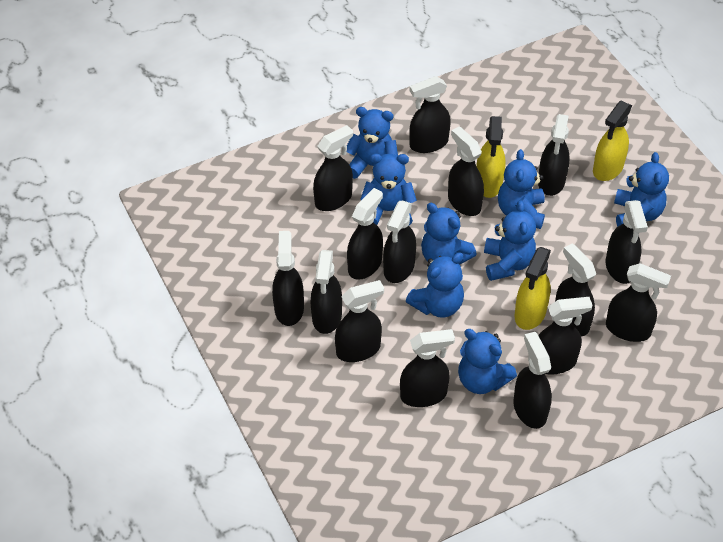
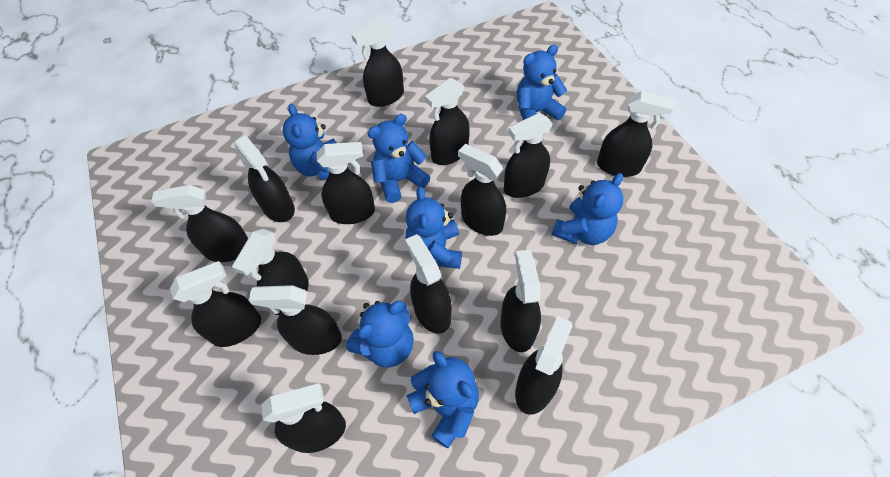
blue teddy bear: [347,107,398,179] [360,154,417,226] [406,253,464,318] [421,203,477,265] [458,329,517,394] [484,201,536,281] [498,149,545,229] [614,152,669,227] = 8 -> [283,104,337,180] [346,301,414,368] [368,114,430,203] [405,187,462,269] [406,351,479,448] [517,45,567,120] [552,173,624,245] = 7
yellow spray bottle: [476,116,506,198] [515,247,551,330] [593,101,632,181] = 3 -> none = 0

